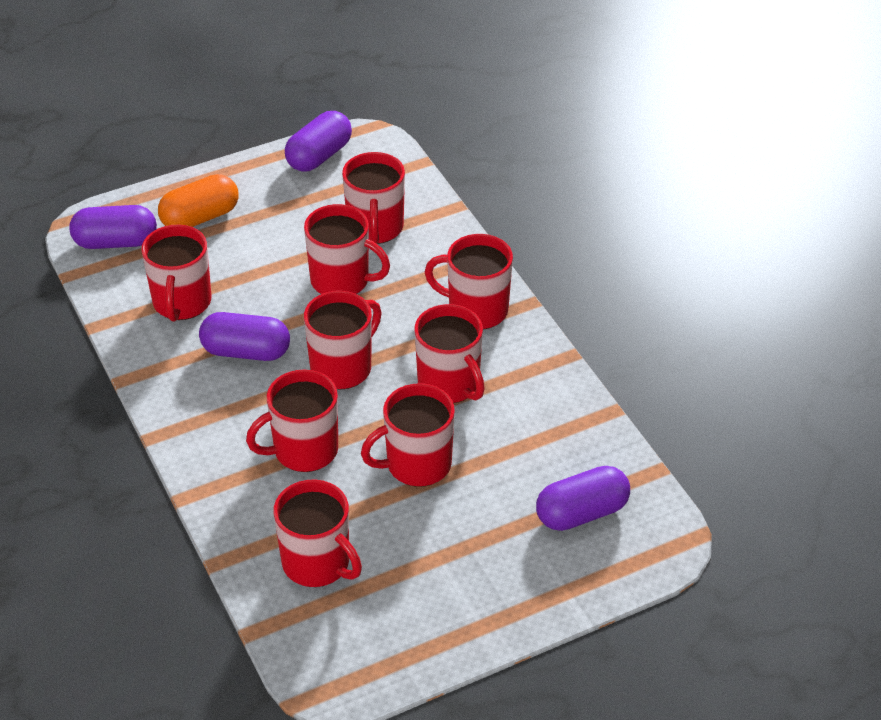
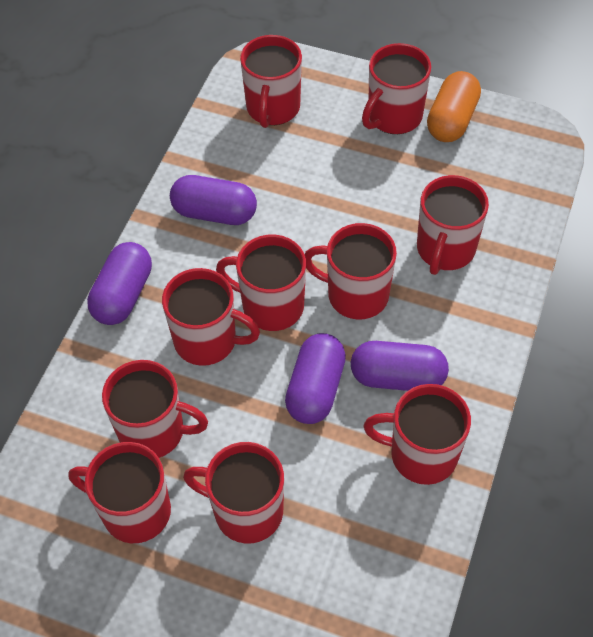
red mug: [141,225,211,322] [246,370,338,472] [274,480,362,587] [304,204,390,294] [304,291,382,390] [342,152,405,244] [361,383,455,487] [414,304,485,403] [425,234,513,329] = 9 -> [68,442,171,543] [102,360,208,458] [162,268,260,366] [183,442,284,544] [216,235,306,331] [240,35,302,128] [305,223,397,319] [362,43,431,134] [363,384,471,485] [417,175,489,275] = 10

